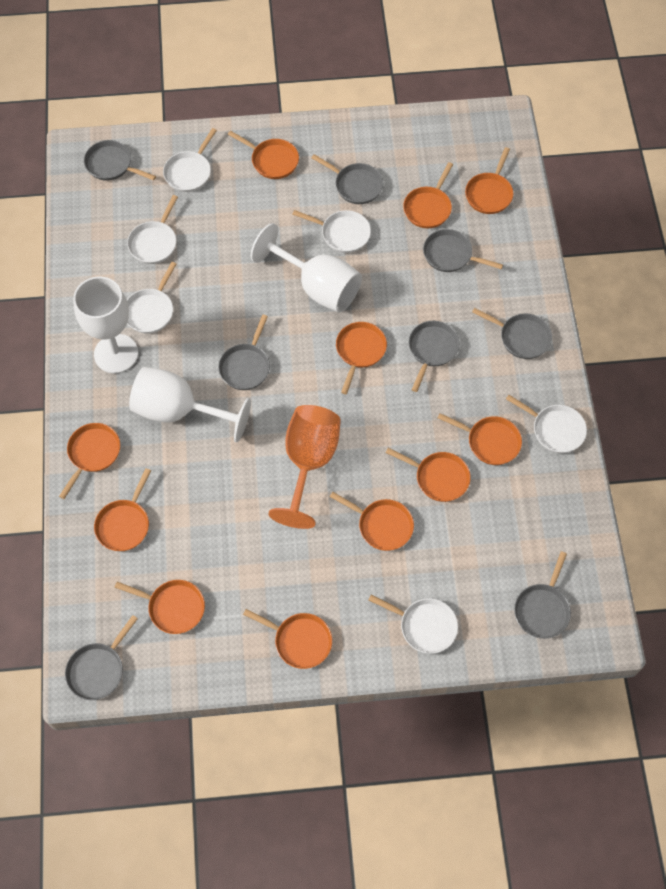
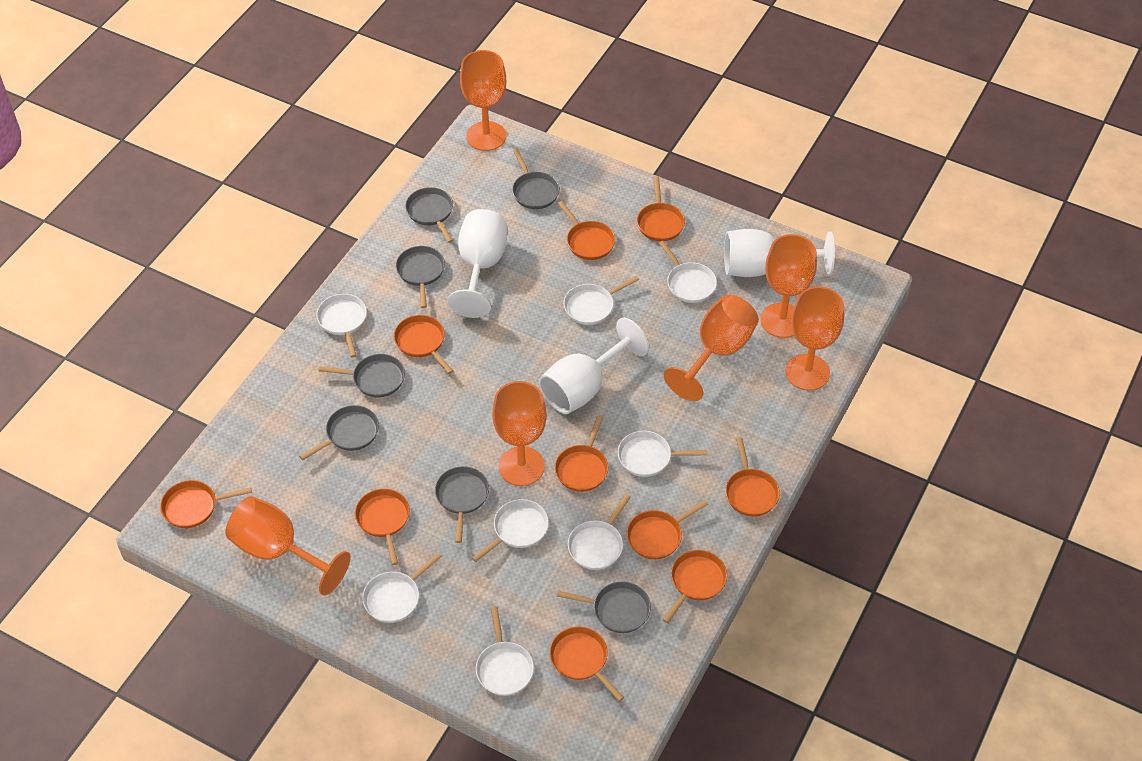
grey pan: [65,615,138,700] [84,140,156,181] [218,315,270,390] [312,154,383,204] [409,321,460,392] [423,229,503,272] [472,308,552,359] [514,551,571,639] = 8 -> [299,405,379,460] [319,354,405,397] [396,246,445,308] [405,187,453,243] [435,466,489,543] [512,149,560,209] [557,581,651,633] = 7
orange goblet: [268,405,341,529] = 1 -> [225,496,351,596] [460,50,506,151] [492,381,547,486] [664,295,759,401] [760,234,817,338] [785,286,844,391] = 6
orange pan: [59,423,120,499] [94,468,151,551] [114,580,205,634] [228,131,299,179] [243,609,332,669] [330,492,414,551] [336,322,387,394] [386,448,471,502] [403,162,453,228] [438,413,522,465] [465,147,513,214] = 11 -> [160,480,252,528] [355,489,410,565] [394,315,453,374] [550,627,624,702] [555,416,608,492] [557,201,615,260] [627,500,708,559] [637,177,685,241] [663,550,727,623] [725,437,780,516] = 10
white pan: [127,195,178,264] [127,262,176,334] [163,128,217,192] [292,210,371,253] [368,595,458,654] [506,395,587,453] = 6 -> [316,294,367,357] [362,552,442,623] [472,499,549,562] [476,606,534,696] [564,276,639,325] [568,494,631,570] [618,431,707,477] [659,241,717,303] = 8

